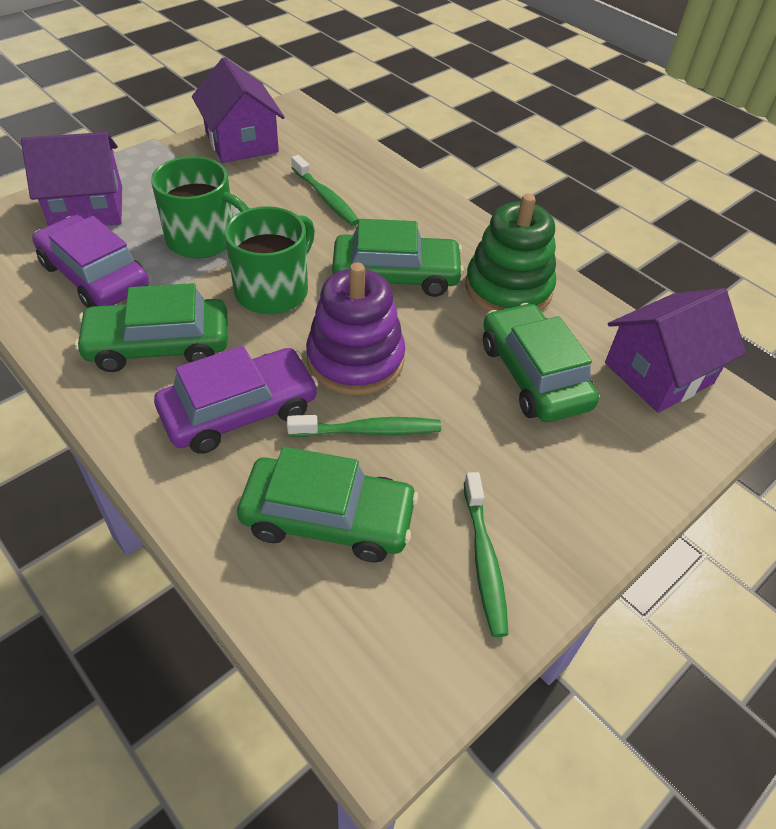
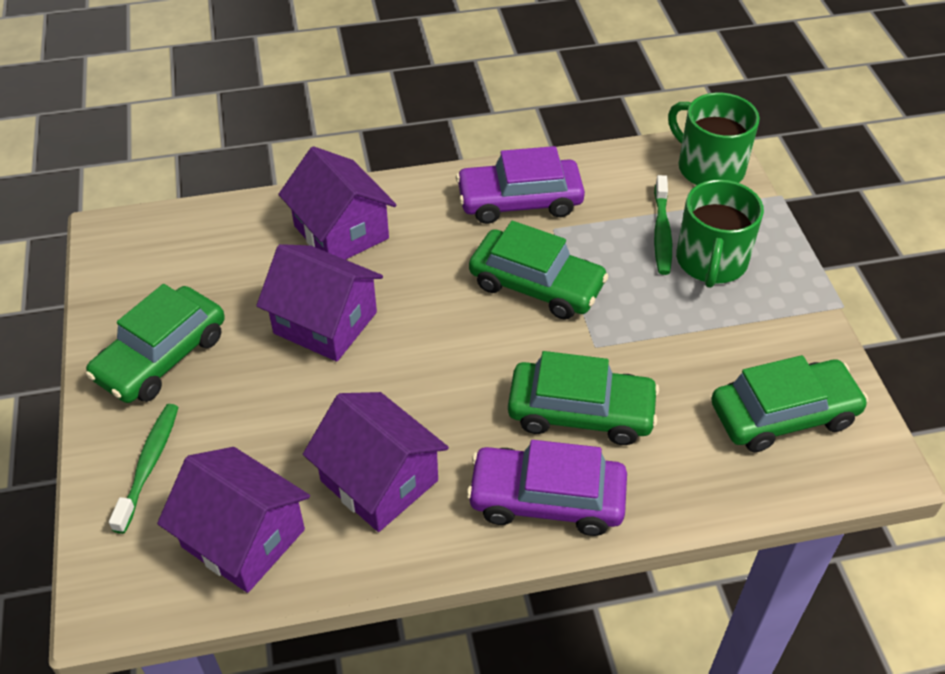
green stacking toy: [465,194,556,312] = 1 -> none = 0
green toothbrush: [287,415,441,437] [291,155,359,226] [464,472,508,637] = 3 -> [109,404,179,534] [654,175,672,275] = 2
purple house: [21,132,122,226] [192,57,285,163] [605,288,746,413] = 3 -> [157,447,310,593] [256,244,383,362] [278,146,397,260] [303,392,449,532] = 4
purple stacking toy: [306,263,405,395] = 1 -> none = 0

